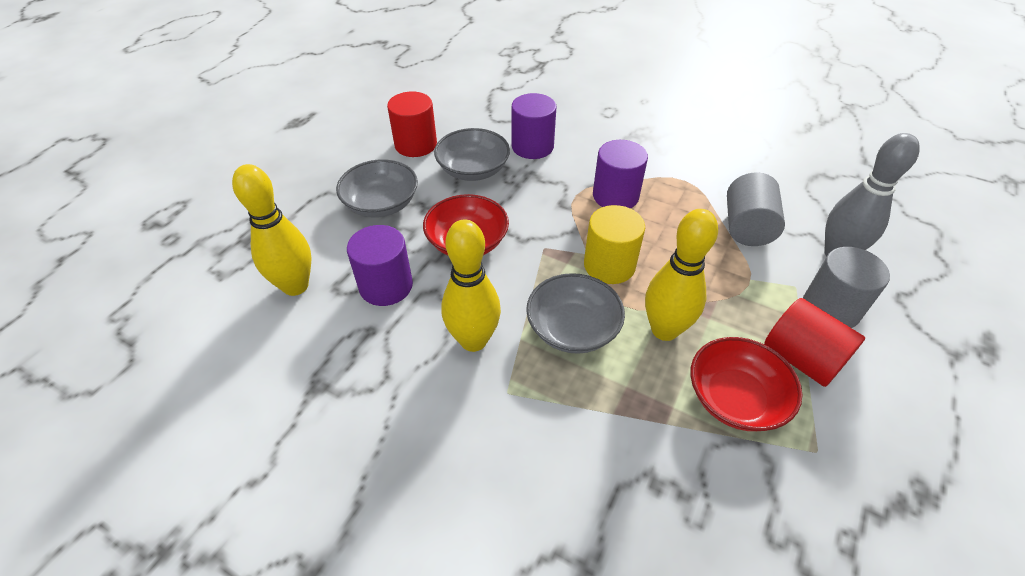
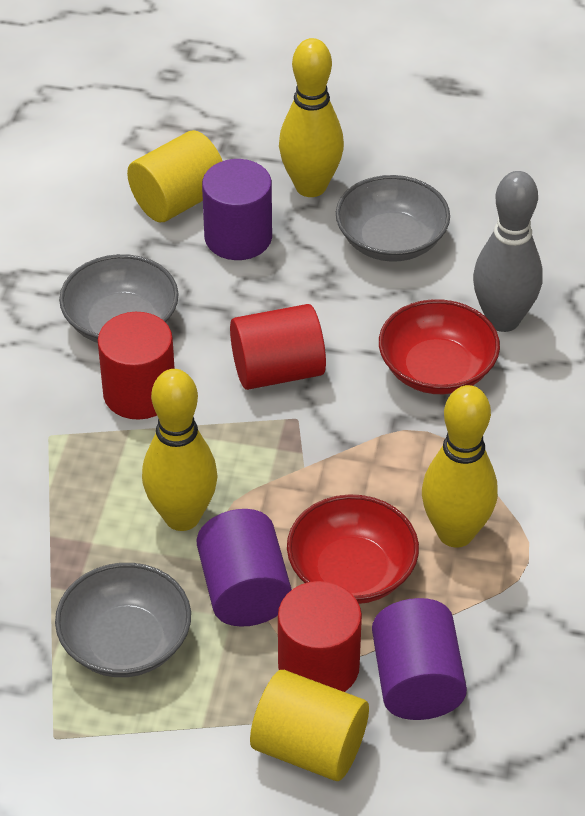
grey cylinder: [727,172,785,246] [803,247,890,328] = 2 -> none = 0
red cylinder: [387,91,437,157] [764,298,865,387] = 2 -> [98,312,175,420] [230,304,326,390] [278,581,362,692] = 3
yellow cylinder: [584,205,645,284] = 1 -> [127,130,222,222] [250,670,369,781] = 2

